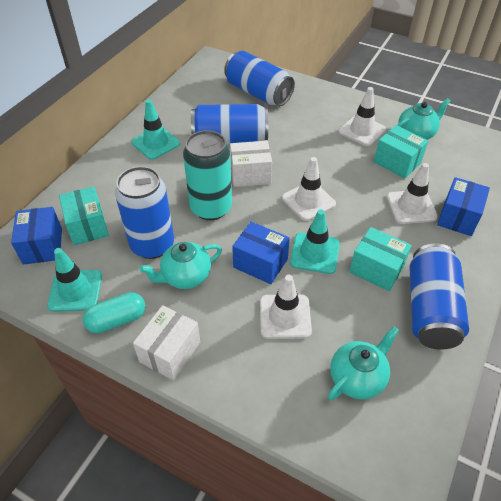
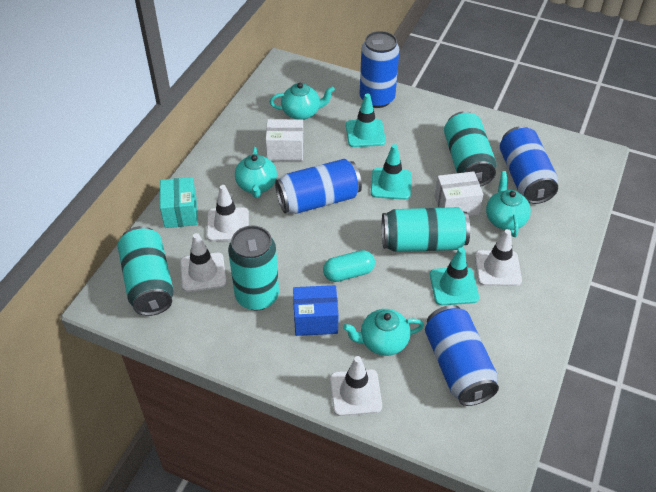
blue box: [11,207,62,265] [232,222,290,284] [437,177,490,236] = 3 -> [293,285,339,336] = 1
turquoise box: [59,186,109,245] [349,227,412,291] [374,125,428,179] = 3 -> [160,177,197,228] = 1
turquoise can: [183,130,232,220] = 1 -> [118,226,174,316] [228,226,279,310] [382,207,470,252] [444,111,496,187] = 4
turquoise teapot: [140,242,222,289] [328,326,399,400] [397,98,451,140] = 3 -> [235,147,277,198] [270,83,335,120] [343,309,424,356] [486,171,531,237] = 4

